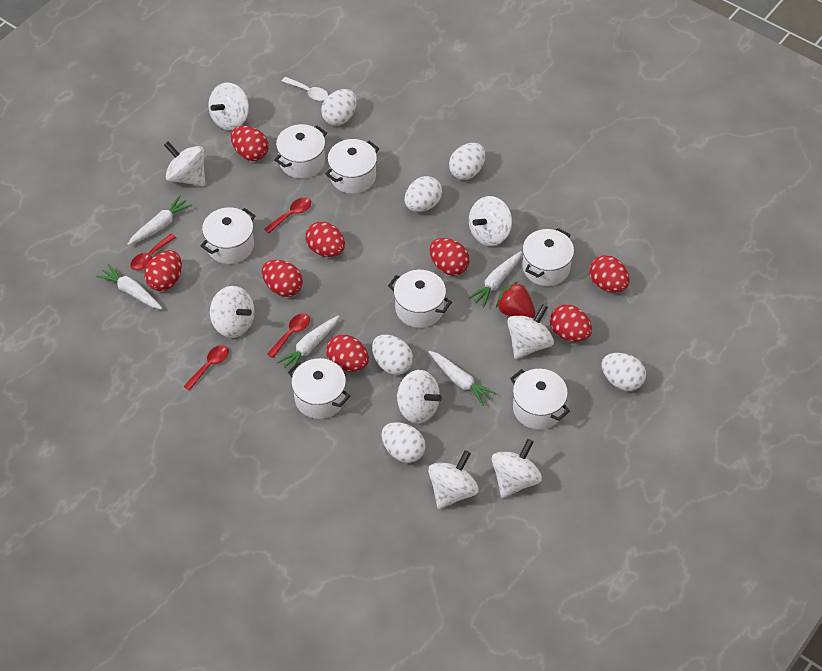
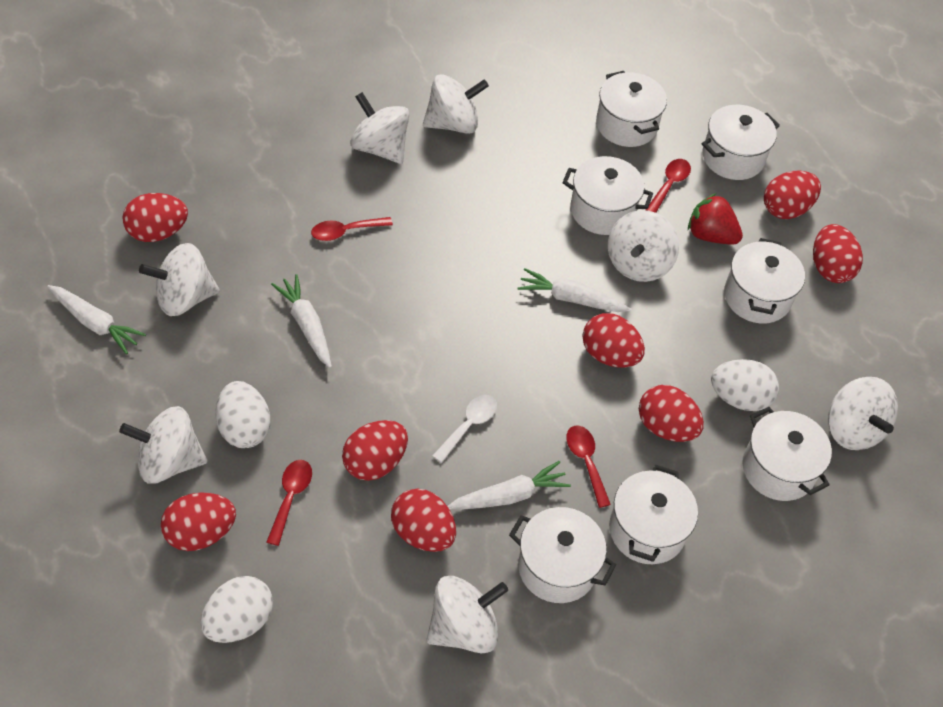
white carrot: [96,264,162,309] [127,195,192,245] [277,316,339,368] [429,351,496,406] [468,251,522,308] = 5 -> [47,285,146,354] [271,274,332,368] [447,461,571,510] [517,268,631,312] = 4
white egg: [321,89,357,126] [372,335,413,375] [381,422,426,463] [405,176,442,212] [449,143,485,180] [602,353,646,391] = 6 -> [200,576,273,643] [216,381,270,448] [711,359,779,411] = 3
white spinning top: [164,141,205,186] [208,82,249,130] [210,286,255,338] [397,370,442,423] [428,450,479,509] [469,196,512,246] [492,439,542,498] [507,304,554,359] = 8 -> [119,406,207,484] [139,243,220,316] [350,92,410,164] [423,74,489,134] [427,576,508,654] [608,210,679,282] [828,377,898,450] = 7

